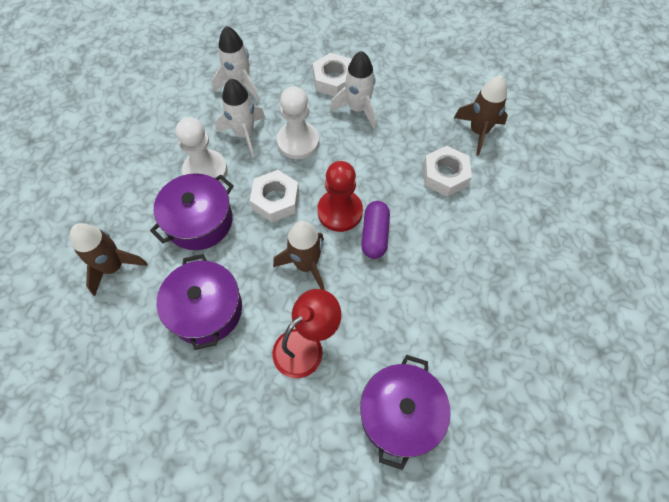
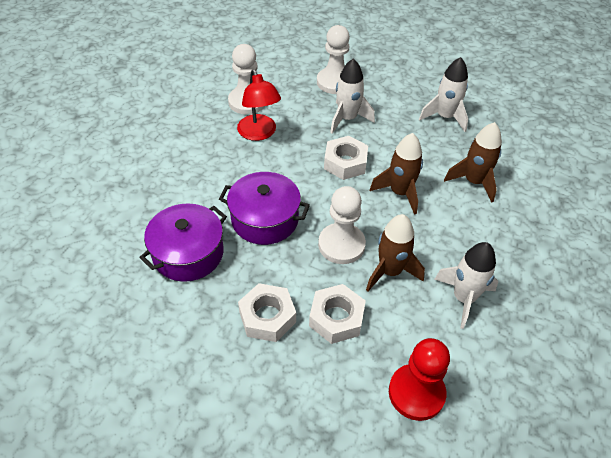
purple capsule: [361,201,390,259] = 1 -> none = 0
purple pot: [150,173,234,250] [157,254,242,350] [360,355,451,470] = 3 -> [139,204,227,282] [219,172,310,245] = 2
white pawn: [176,117,227,183] [277,86,319,159] = 2 -> [228,44,265,115] [317,25,350,94] [318,186,366,264] = 3

